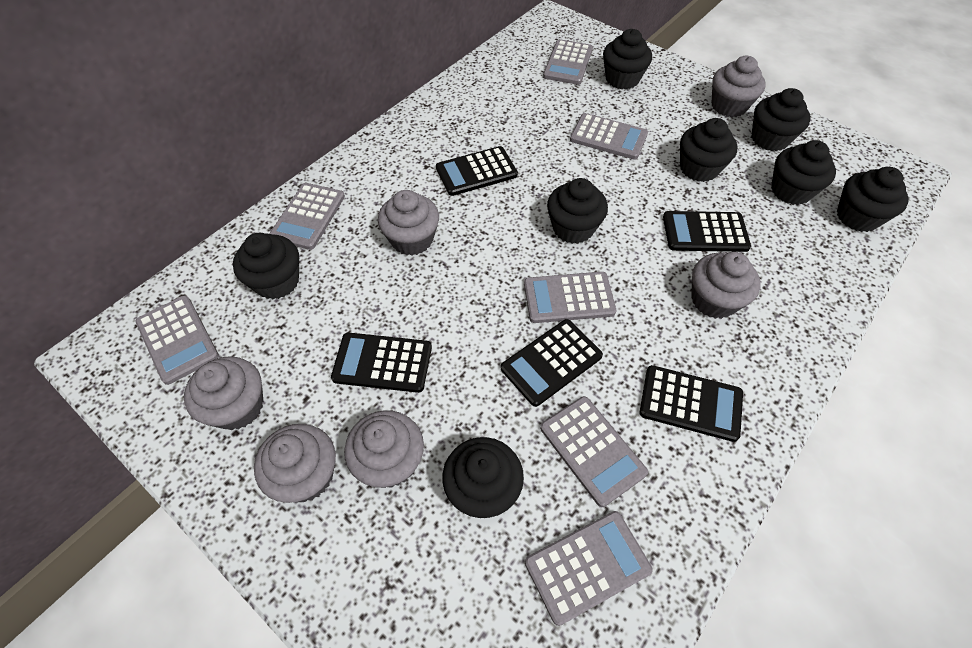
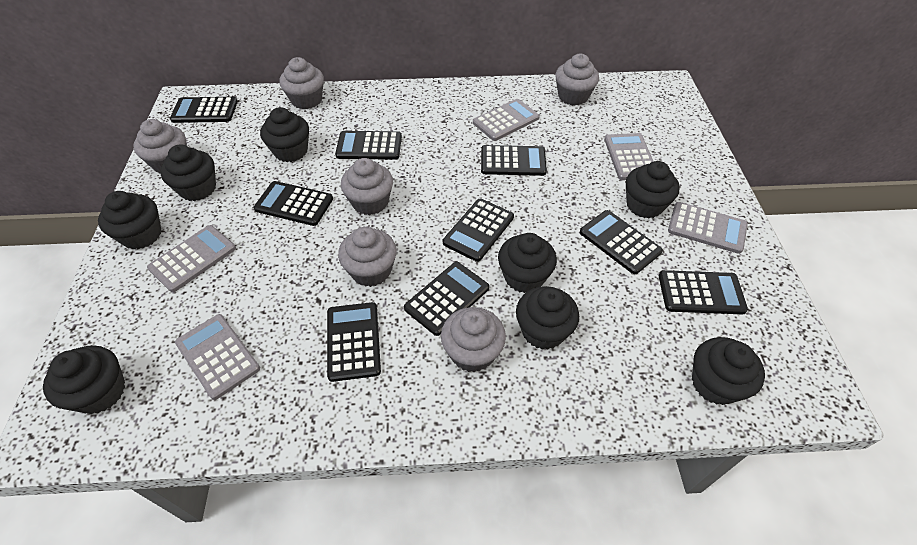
black calculator: [331,333,432,393] [436,146,518,196] [501,319,603,407] [640,365,743,442] [663,211,751,252] = 5 -> [170,97,238,123] [254,181,333,226] [327,302,381,382] [335,131,402,160] [404,262,489,336] [443,199,514,262] [481,145,547,176] [580,210,663,274] [659,270,748,314] = 9
grey calculator: [135,295,219,385] [269,183,345,250] [524,272,616,323] [525,511,653,626] [540,396,648,507] [543,39,593,85] [570,113,648,160] = 7 -> [147,225,236,292] [175,314,260,400] [473,99,540,141] [604,133,654,180] [668,202,748,254] = 5

